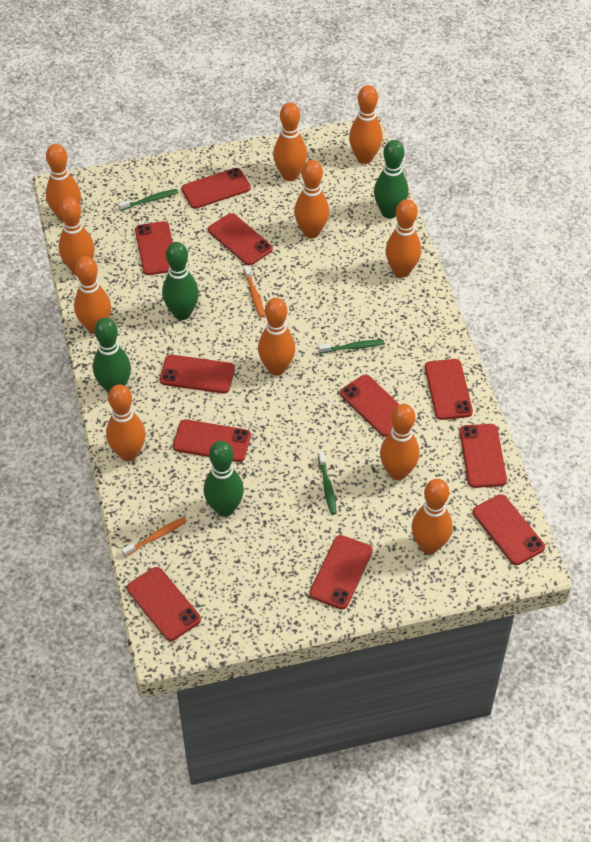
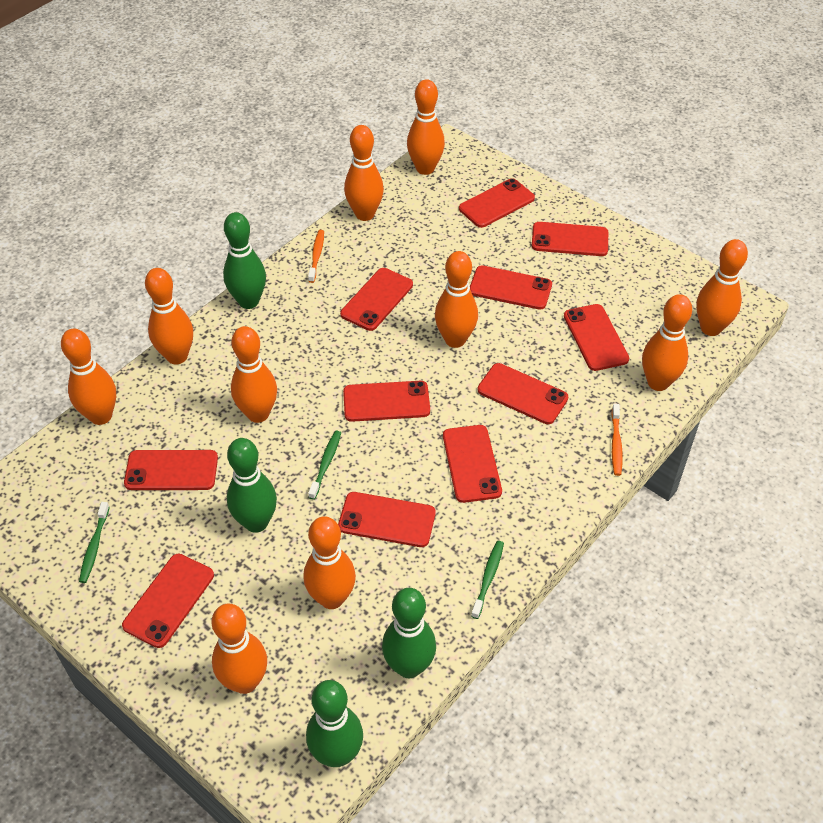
orange bowling pin: [46,144,81,222] [58,197,95,275] [74,256,111,334] [106,384,145,461] [258,298,295,375] [273,102,307,181] [294,160,329,238] [349,85,383,164] [380,404,420,480] [386,199,421,278] [411,479,453,554] = 11 -> [61,329,116,425] [145,268,193,365] [212,604,267,694] [231,326,277,423] [304,516,356,609] [344,125,384,221] [407,79,445,175] [435,251,478,348] [642,294,692,391] [696,239,748,336] = 10

